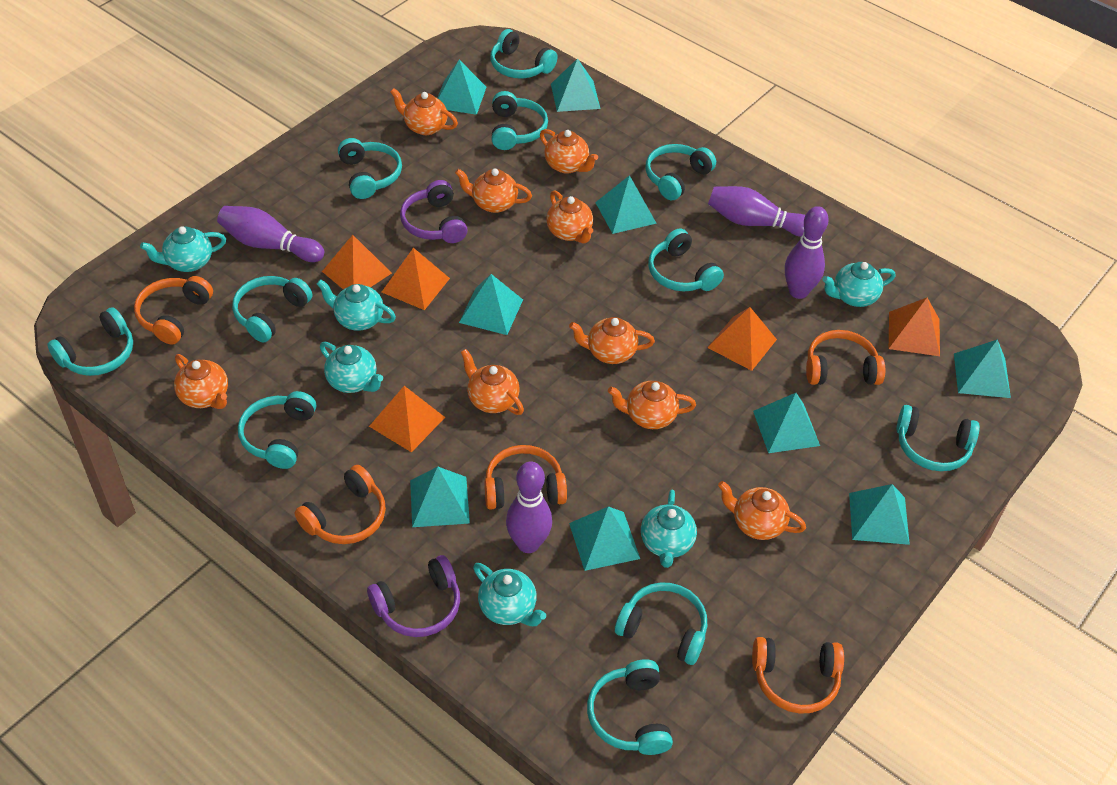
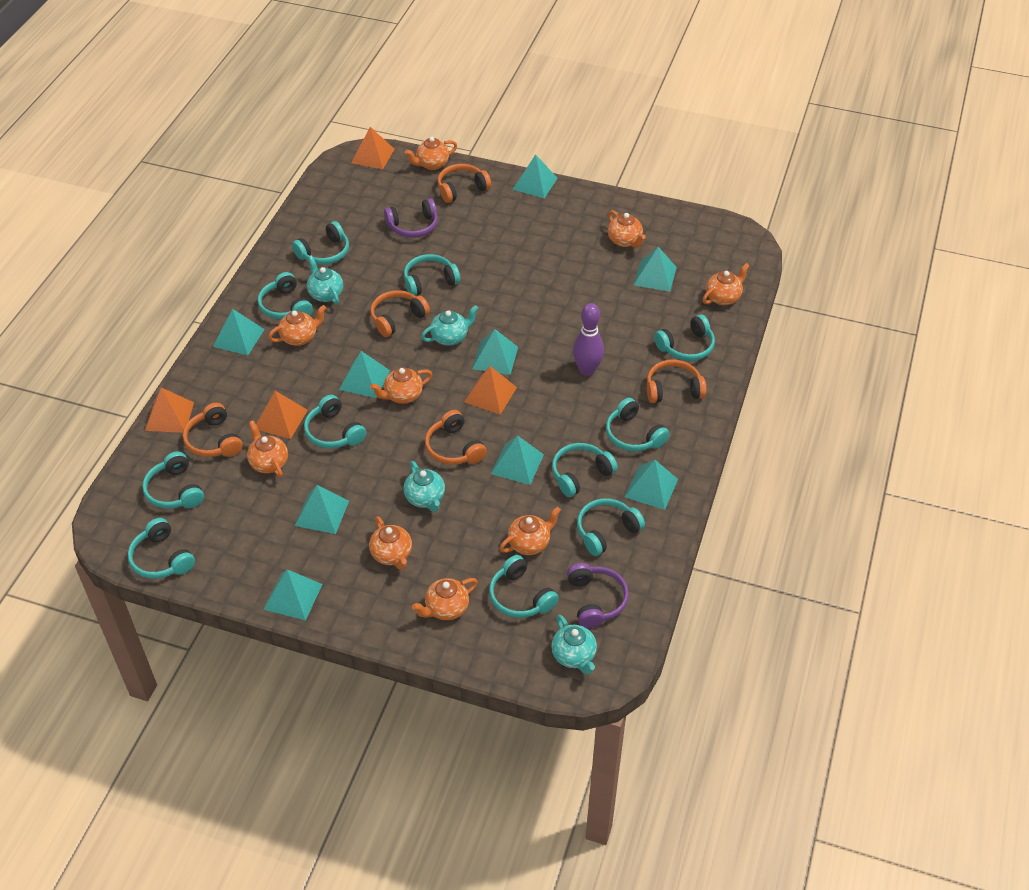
orange pyramid: [322,235,392,289] [369,386,445,452] [382,248,450,310] [707,307,777,371] [889,298,940,356] = 5 -> [145,388,194,433] [256,391,308,439] [351,127,394,169] [464,366,517,415] = 4
purple bowling pin: [217,206,324,262] [506,462,552,553] [708,186,805,237] [785,206,829,299] = 4 -> [573,303,604,376] = 1
turquoise teapot: [140,226,226,272] [317,279,396,331] [320,342,383,393] [473,563,546,626] [641,490,697,568] [822,262,895,307] = 6 -> [307,255,343,304] [404,461,445,512] [421,305,479,346] [551,614,597,674] = 4

